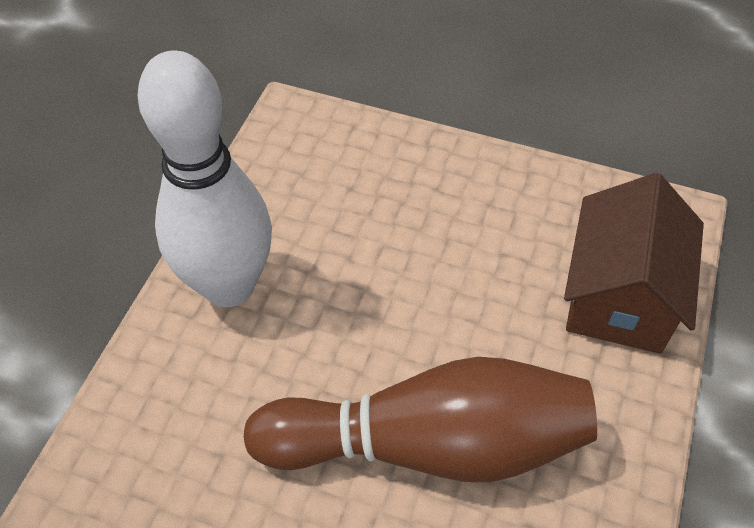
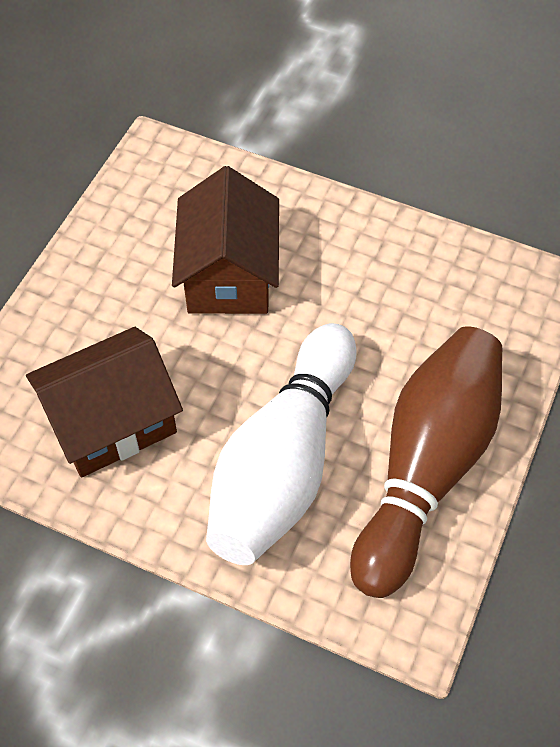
brown house: [564,173,704,354] = 1 -> [26,327,183,477] [172,166,279,314] = 2

